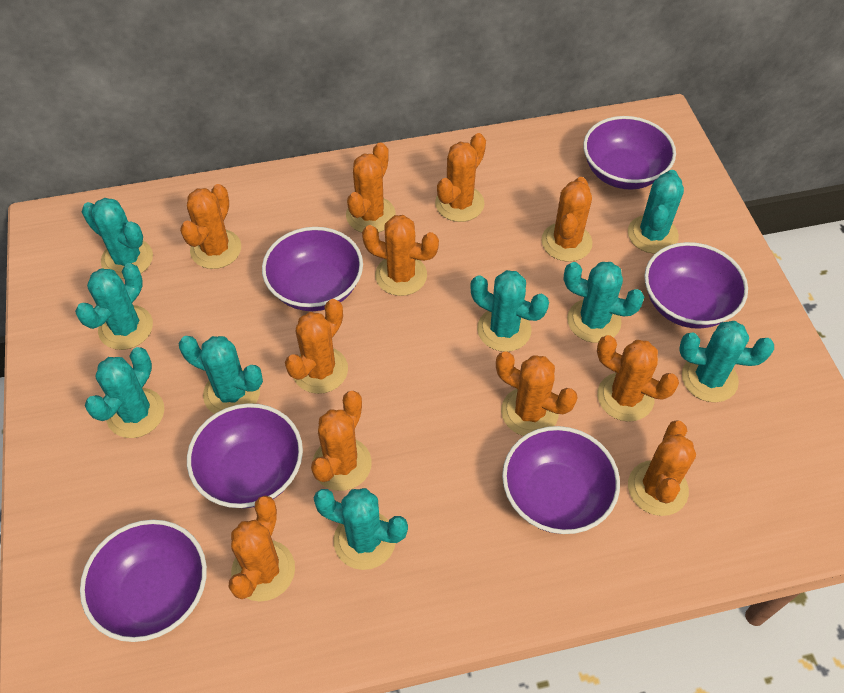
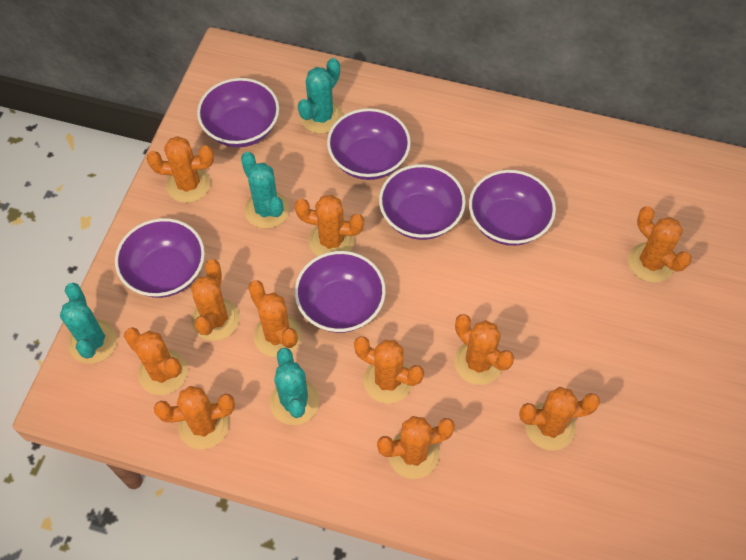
turquoise cactus: [75,263,153,350] [82,198,153,279] [85,347,164,438] [179,336,263,414] [314,488,408,570] [470,270,549,352] [564,262,644,343] [628,170,684,254] [679,321,774,402] = 9 -> [60,283,117,364] [241,152,290,229] [270,348,320,425] [298,58,343,134] = 4

